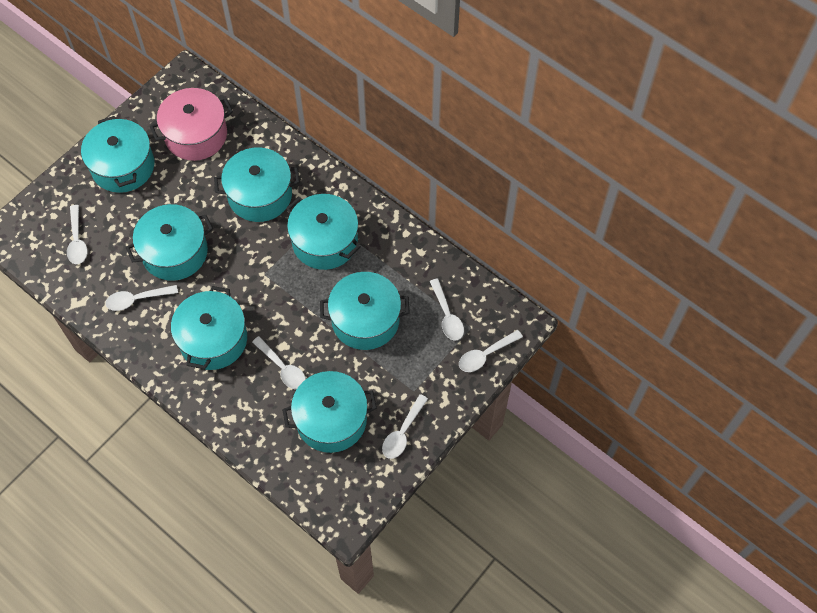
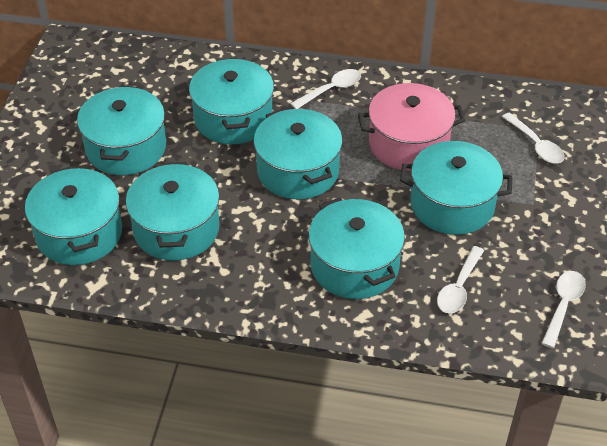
white spoon: [67,205,88,264] [105,285,178,311] [252,336,306,390] [382,394,428,459] [430,278,464,341] [459,330,523,372] = 6 -> [290,69,361,109] [437,246,484,313] [502,112,565,163] [541,271,586,348] = 4

